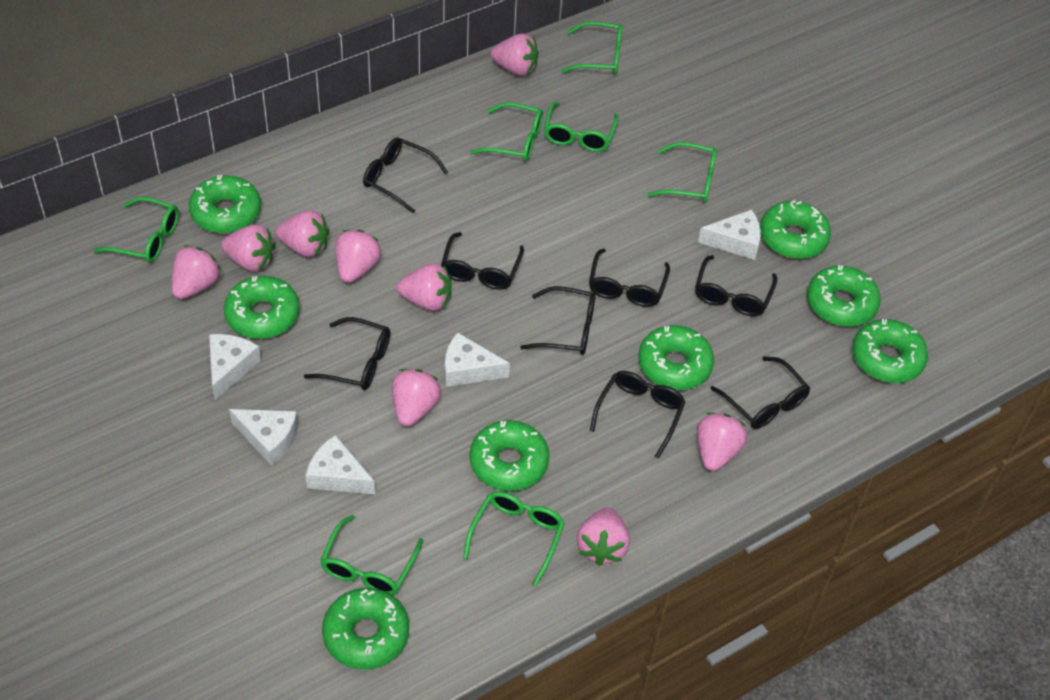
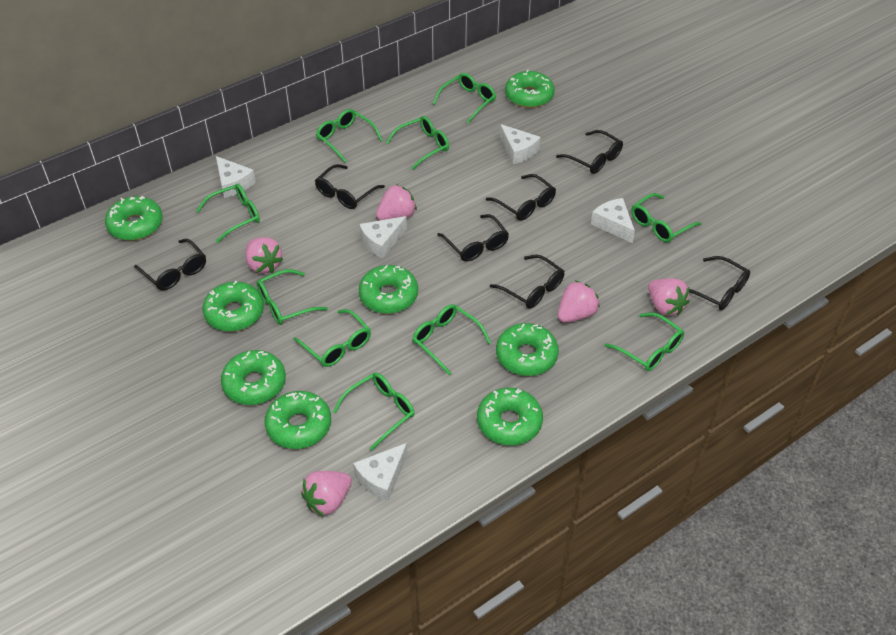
black glasses: [304,317,390,390] [363,137,448,213] [441,232,524,290] [520,286,596,355] [589,248,670,307] [590,371,686,459] [695,255,778,316] [710,356,810,429] = 8 -> [134,239,206,290] [315,164,385,209] [437,214,509,261] [486,174,556,221] [490,254,564,308] [556,130,623,174] [689,256,750,310] = 7
green glasses: [94,197,179,263] [320,515,423,595] [463,491,565,586] [470,102,543,162] [544,102,619,152] [561,22,623,74] [647,142,717,203] = 7 -> [196,184,260,243] [257,269,328,325] [293,309,371,367] [316,109,383,163] [333,373,415,450] [386,116,449,170] [413,304,491,376] [433,73,496,124] [605,313,684,371] [631,193,701,242] = 10
pink strawberry: [172,246,221,299] [221,225,275,271] [275,211,329,257] [335,230,381,283] [392,369,441,426] [397,263,452,311] [490,33,538,76] [577,508,630,566] [697,413,747,471] = 9 -> [245,237,283,273] [301,471,352,516] [376,184,417,220] [558,281,600,323] [648,278,690,316] = 5

